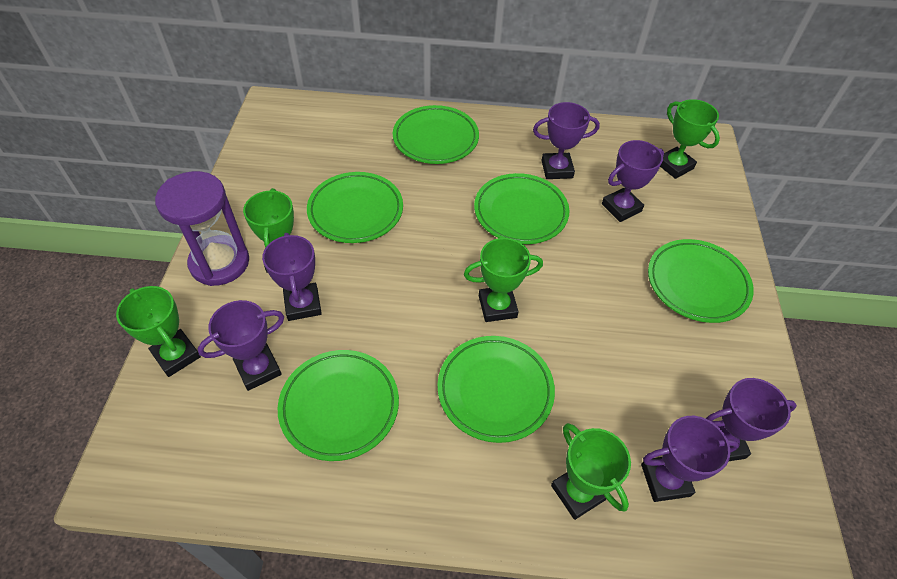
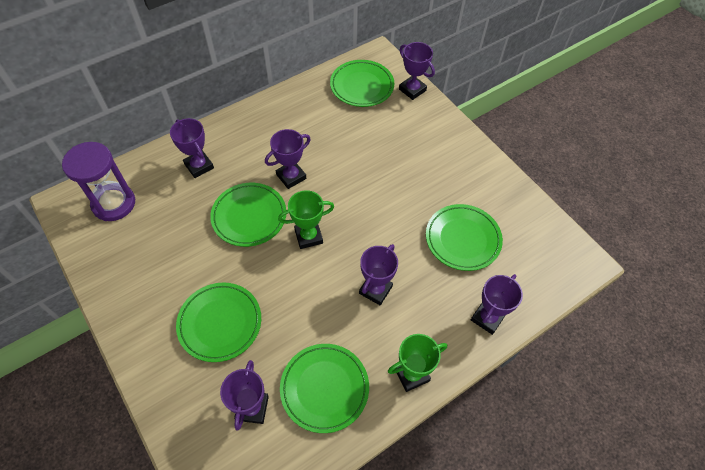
green plate: [278,350,399,461] [307,172,403,243] [393,105,479,164] [437,336,555,443] [474,173,570,244] [648,239,754,323] = 6 -> [176,283,261,362] [210,183,286,247] [280,344,369,433] [330,60,394,107] [426,204,503,271] = 5
green trophy: [116,286,201,377] [243,188,294,273] [464,238,543,322] [551,423,631,520] [660,99,720,179] = 5 -> [278,190,334,249] [388,334,447,392] = 2

